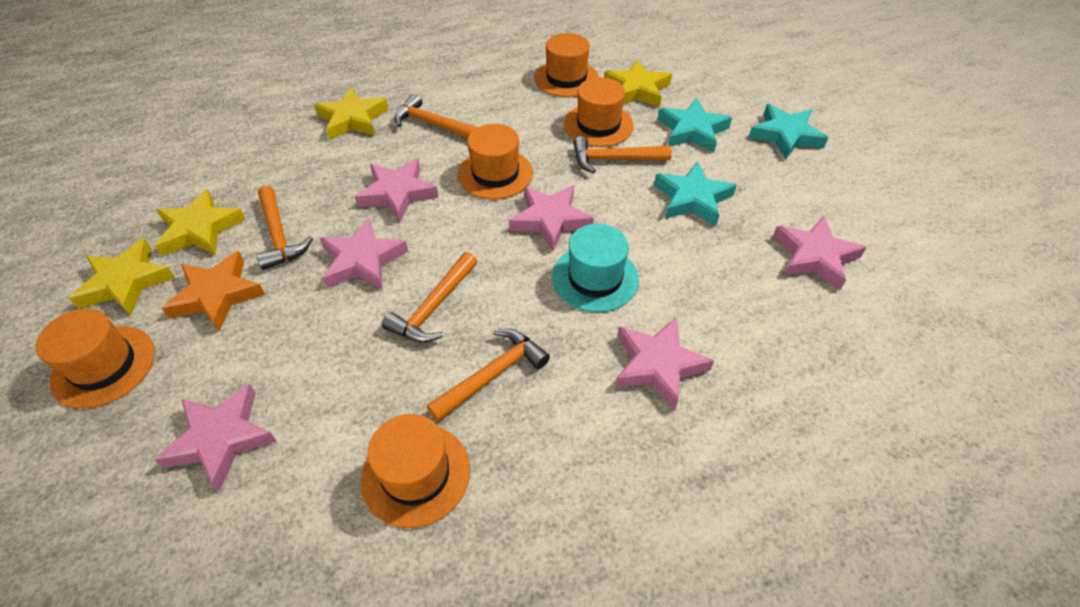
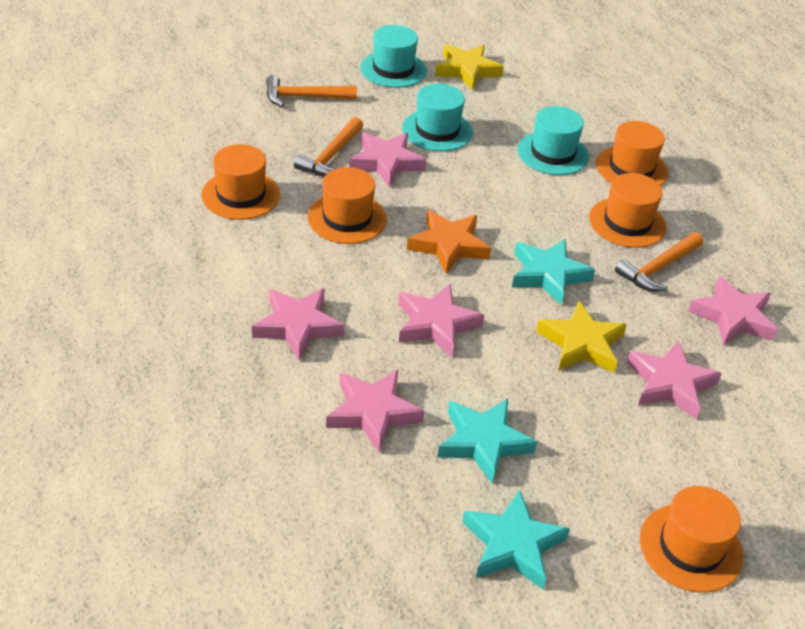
orange hammer: [256,186,313,270] [382,252,477,343] [394,94,478,138] [427,329,550,422] [573,136,672,173] = 5 -> [266,75,357,107] [294,117,363,176] [615,232,703,291] = 3
turquoise hat: [552,224,639,312] = 1 -> [360,25,427,88] [402,84,473,152] [517,106,589,175] = 3
yellow star: [69,238,175,316] [155,189,246,256] [314,87,389,140] [604,59,672,108] = 4 -> [435,44,504,90] [536,301,627,373] = 2

